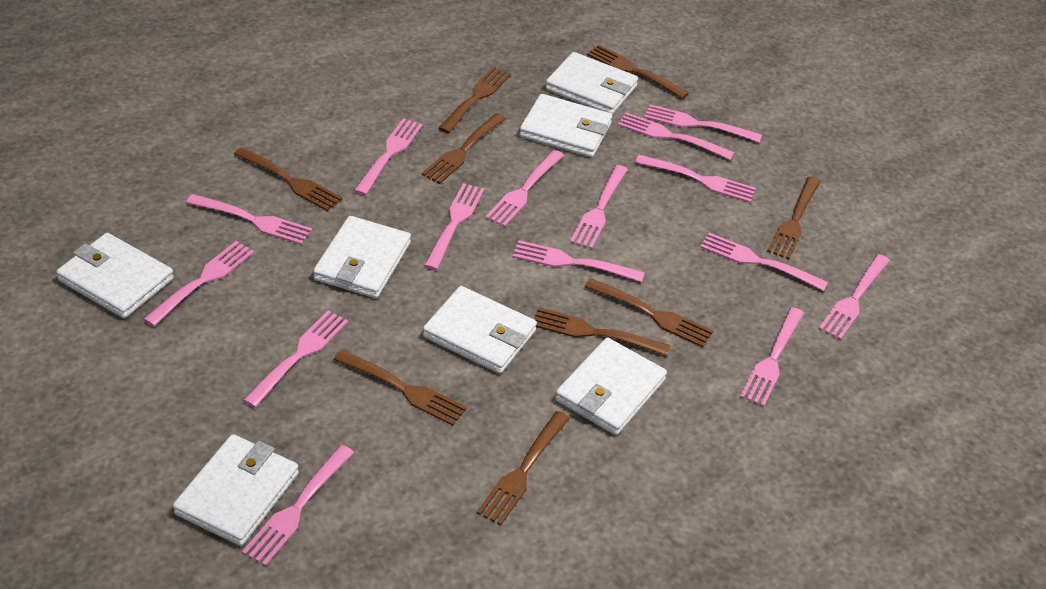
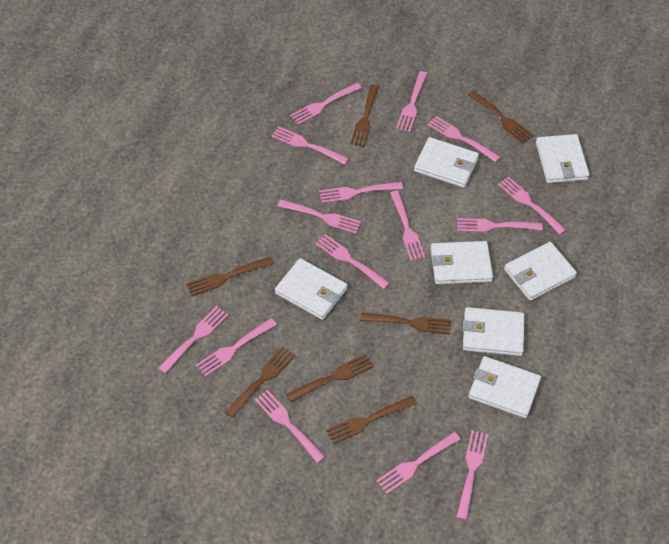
brown fork: [234,147,342,211] [333,350,467,426] [422,113,506,184] [439,67,511,133] [477,411,570,525] [534,307,670,356] [584,278,713,347] [587,45,689,99] [767,177,820,259] = 9 -> [186,257,273,296] [225,347,295,418] [286,354,374,403] [326,396,416,444] [350,84,379,147] [360,313,451,335] [468,90,533,143] = 7

